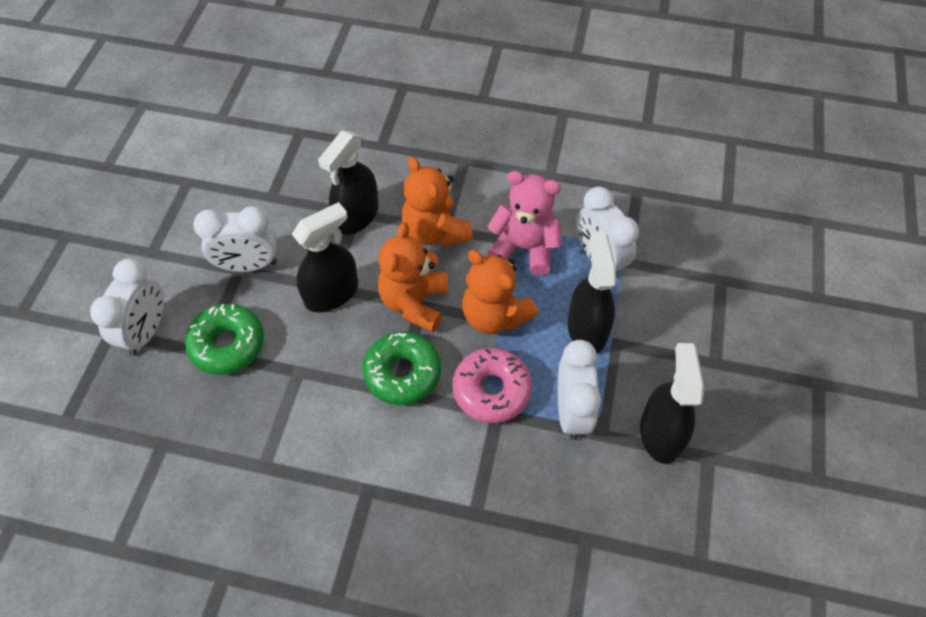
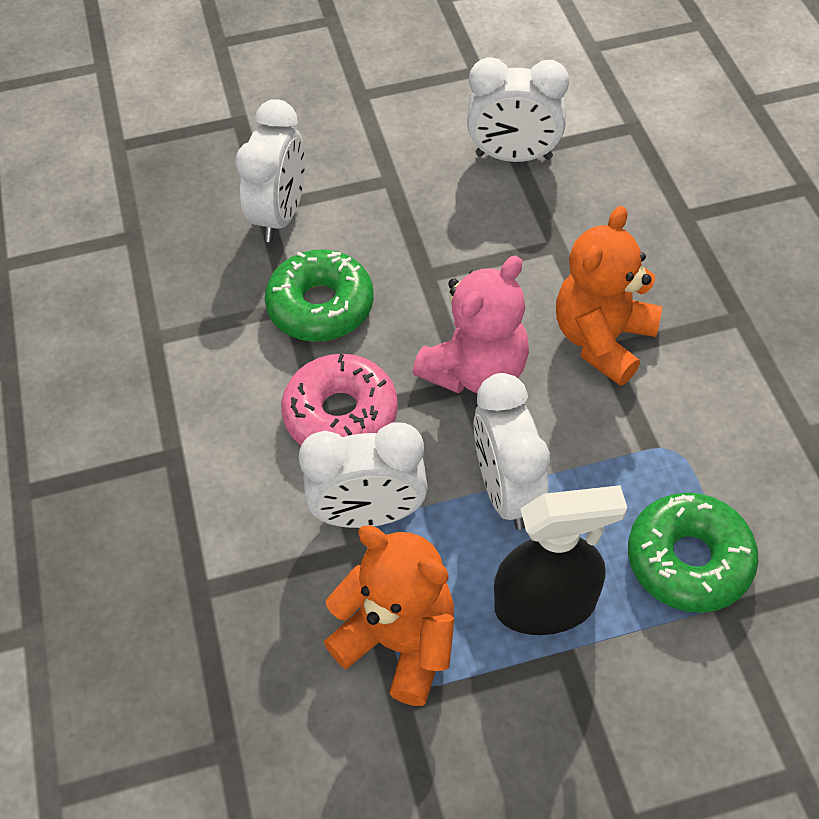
black spray bottle: [292,202,358,312] [318,130,379,235] [568,233,616,353] [640,343,704,464] = 4 -> [494,485,627,635] = 1
orange teddy bear: [378,222,448,332] [402,157,473,247] [462,250,538,334] = 3 -> [324,525,454,706] [556,206,662,385] = 2

